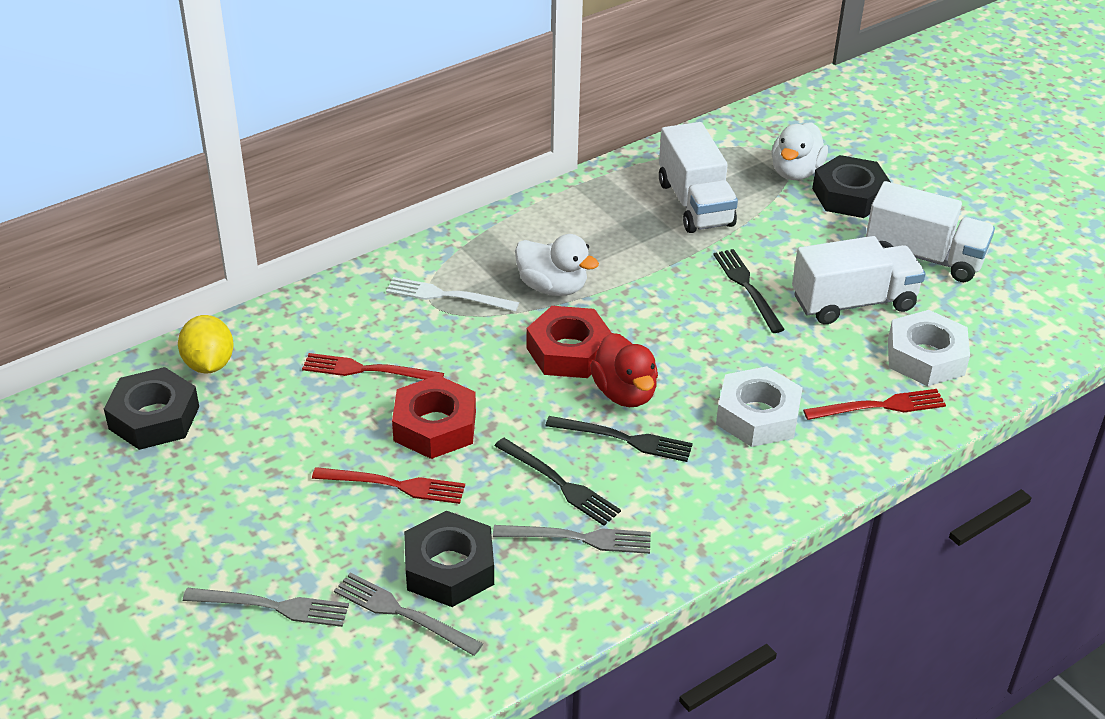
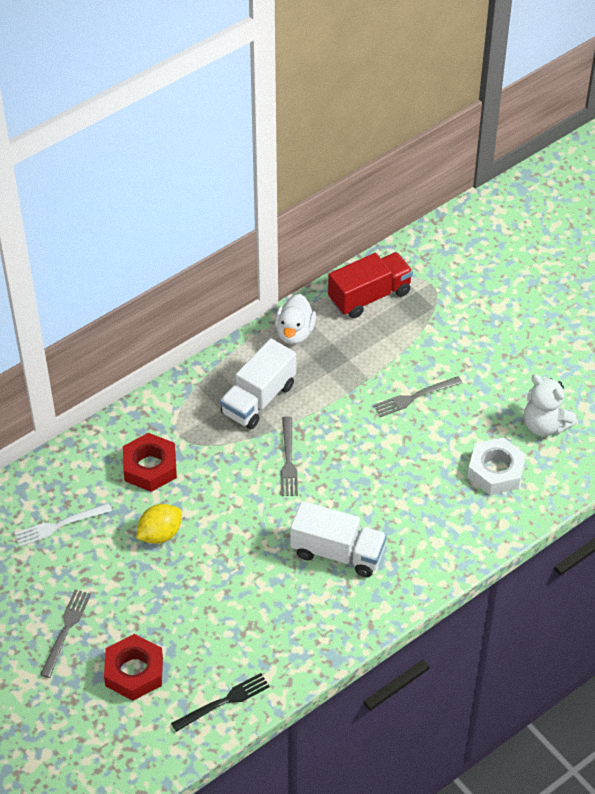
black fork: [495,438,621,526] [545,416,693,462] [713,249,785,333] = 3 -> [171,673,270,732] = 1
black nut: [104,367,199,450] [404,511,494,607] [812,155,890,218] = 3 -> none = 0
red duck: [590,333,658,407] = 1 -> none = 0
red fork: [302,353,444,380] [312,467,465,504] [803,389,946,420] = 3 -> none = 0
red truck: none = 0 -> [328,252,413,318] = 1
white duck: [515,234,599,296] [771,122,828,180] = 2 -> [275,294,316,344] = 1
white nut: [716,366,803,447] [888,310,970,386] = 2 -> [467,437,526,495] = 1
white teddy bear: none = 0 -> [524,375,577,436] = 1
white truck: [659,122,738,233] [792,236,926,324] [866,181,995,282] = 3 -> [220,338,296,429] [290,501,387,577] = 2

